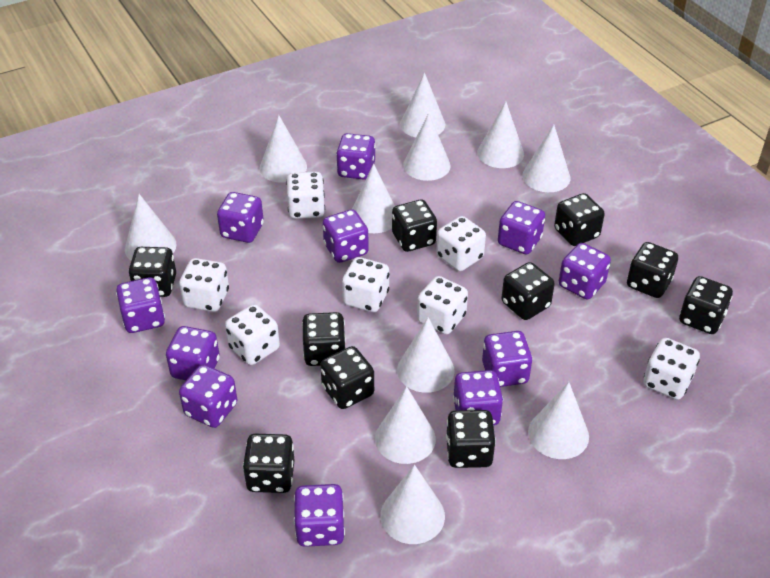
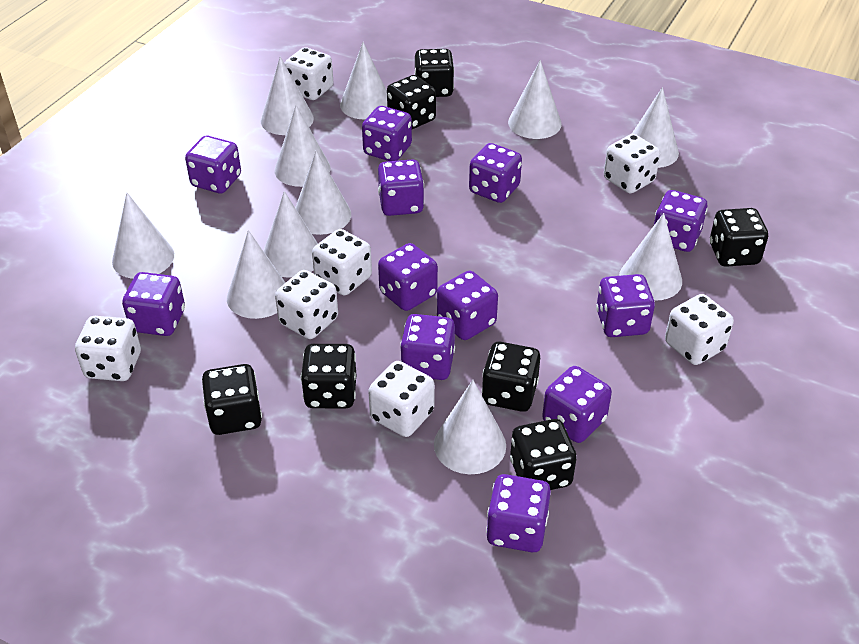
black dice: [129,247,176,297] [243,434,295,493] [302,312,346,366] [320,346,374,409] [392,200,437,252] [446,410,496,468] [502,262,555,320] [554,193,605,246] [627,242,678,298] [679,276,733,334] = 10 -> [202,364,262,435] [301,344,356,409] [387,75,436,129] [414,49,454,97] [481,342,540,412] [510,419,577,490] [710,208,768,267] = 7
purple dice: [116,277,165,333] [166,326,220,380] [179,364,237,428] [217,192,264,243] [294,484,345,547] [323,209,369,263] [336,133,376,180] [453,370,503,425] [482,331,533,387] [498,201,545,254] [559,243,611,299] = 11 -> [122,272,185,336] [185,136,241,193] [362,106,412,161] [378,159,424,216] [378,243,438,311] [400,314,455,380] [437,271,498,340] [469,143,522,203] [486,474,551,552] [542,366,612,443] [596,274,655,337] [654,190,708,252] = 12

